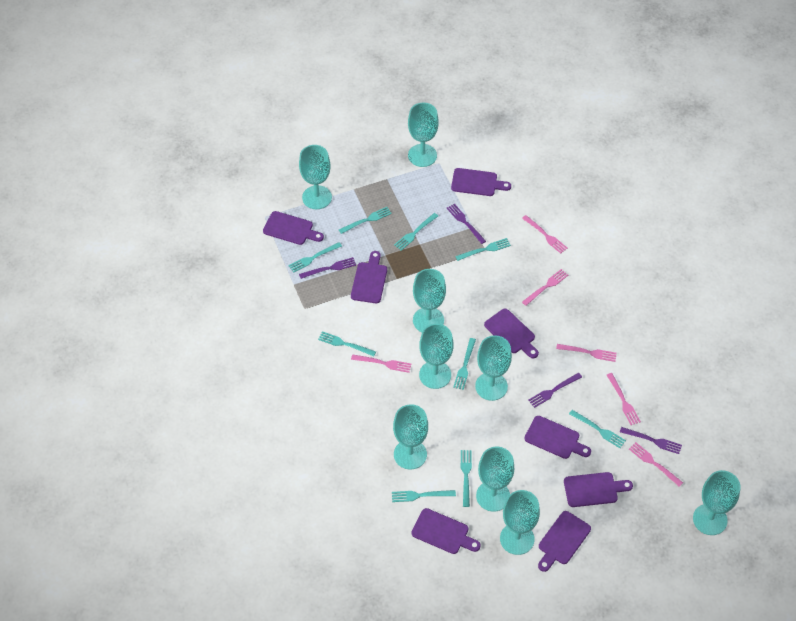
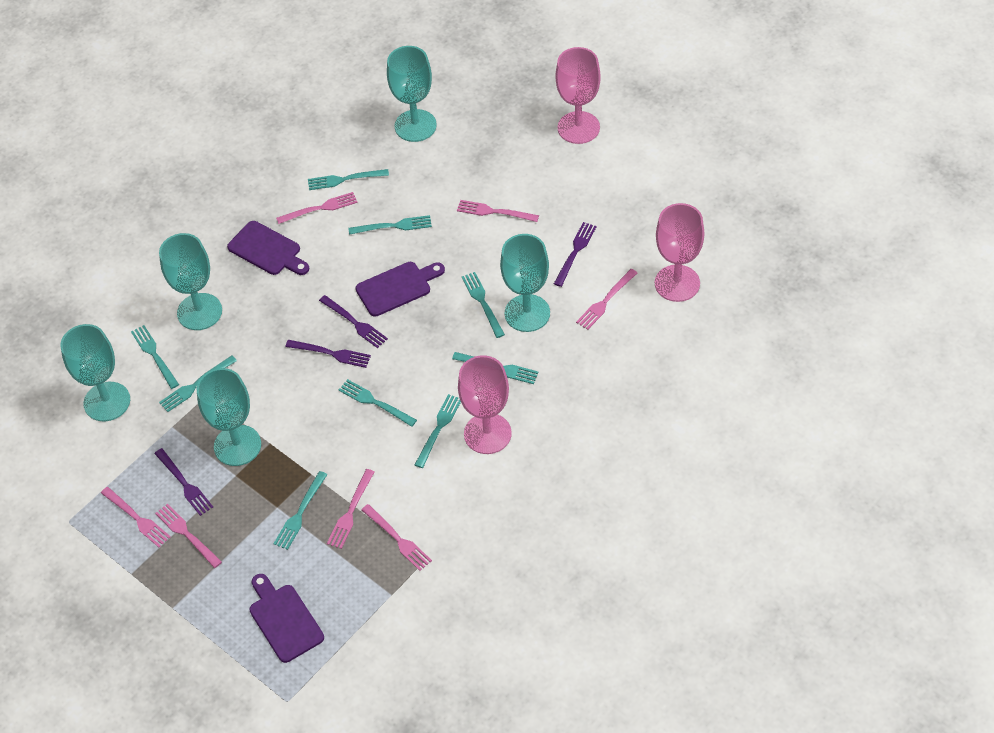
pink fork: [351,354,411,373] [522,215,568,254] [522,269,568,306] [556,344,617,362] [607,373,641,425] [629,442,683,487] = 6 -> [101,487,171,547] [155,504,222,568] [276,192,358,224] [327,469,374,549] [361,504,432,571] [457,200,539,222] [576,269,637,330] = 7
pink goblet: none = 0 -> [458,355,512,454] [555,47,601,144] [655,203,704,302] = 3
purple cutting board: [263,211,324,245] [351,251,387,303] [411,508,481,554] [451,168,511,196] [484,309,539,358] [524,416,591,459] [538,511,591,572] [564,472,633,507] = 8 -> [227,221,309,275] [249,574,324,663] [356,262,445,317] = 3
turquoise goblet: [299,145,332,209] [393,404,428,470] [408,103,439,167] [413,269,446,332] [419,324,453,389] [475,335,512,401] [476,447,514,512] [500,490,540,555] [693,470,741,535] = 9 -> [60,324,130,421] [159,233,222,330] [197,368,261,466] [387,46,437,142] [500,234,550,332] = 5

